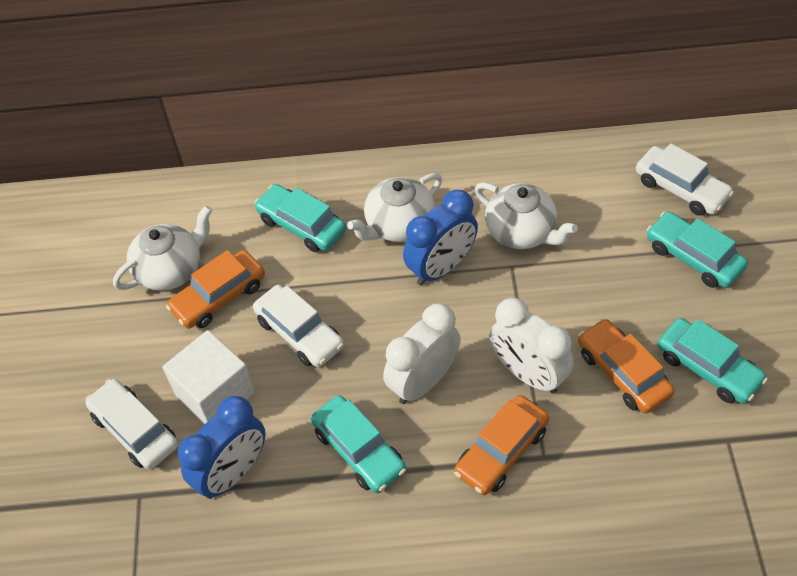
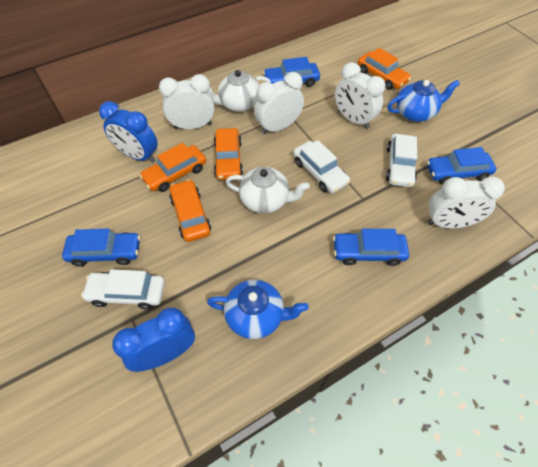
blue car: none = 0 -> [62,228,140,267] [263,57,320,87] [333,229,409,266] [427,147,496,185] = 4
blue teapot: none = 0 -> [207,280,308,339] [388,80,460,122] = 2
orange car: [166,250,265,329] [454,395,549,495] [578,319,675,414] = 3 -> [139,143,206,192] [169,179,211,242] [214,128,243,180] [358,48,411,90] = 4
turquoise car: [254,184,346,252] [311,395,406,493] [647,212,748,288] [658,318,768,404] = 4 -> none = 0
white clock: [383,303,461,404] [489,298,574,394] = 2 -> [159,74,214,129] [254,72,304,134] [335,62,386,129] [427,177,505,229] = 4
white cube: [162,330,255,424] = 1 -> none = 0
white teapot: [113,206,212,291] [347,173,442,242] [475,182,578,249] = 3 -> [209,70,271,112] [226,167,310,213] = 2

